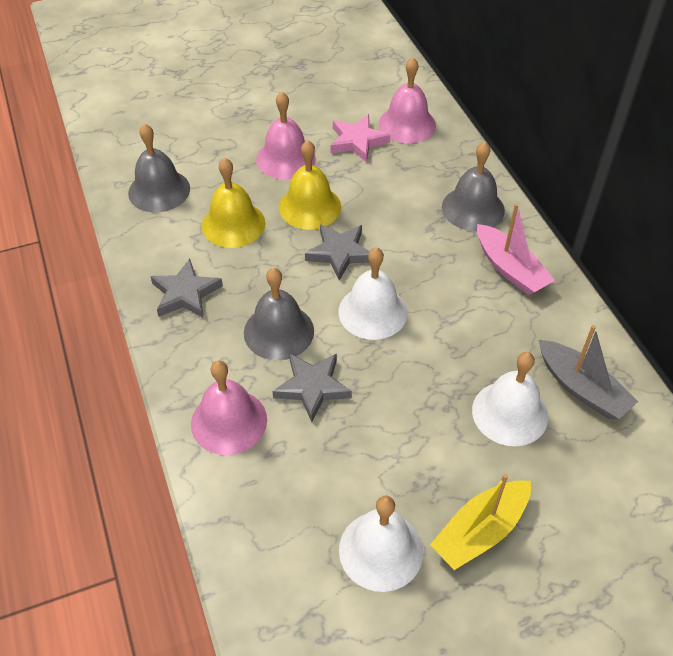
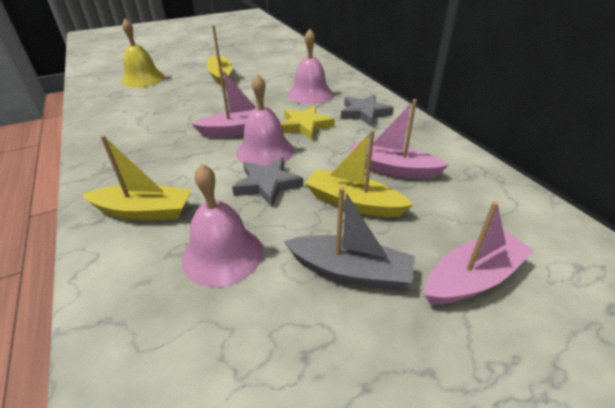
grey bell: [128,123,190,212] [244,268,314,361] [442,142,505,231] = 3 -> none = 0
grey star: [150,259,223,318] [272,353,352,422] [305,224,370,280] = 3 -> [232,157,303,207] [341,95,394,126] = 2
pink boat: [477,203,555,295] = 1 -> [192,67,274,137] [349,99,449,179] [425,201,534,305] = 3
pink star: [330,114,390,163] = 1 -> none = 0
white bell: [338,247,407,340] [339,496,423,592] [472,352,548,446] = 3 -> none = 0
yellow bell: [202,158,265,248] [279,140,341,230] = 2 -> [121,19,164,88] = 1
yellow boat: [430,474,531,570] = 1 -> [82,135,192,220] [207,25,233,87] [305,130,414,217] = 3
yellow star: none = 0 -> [281,105,335,140] = 1

